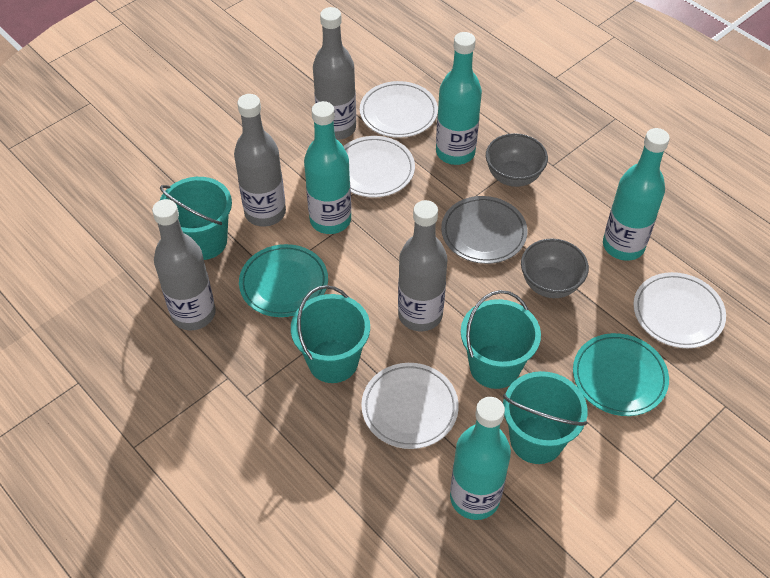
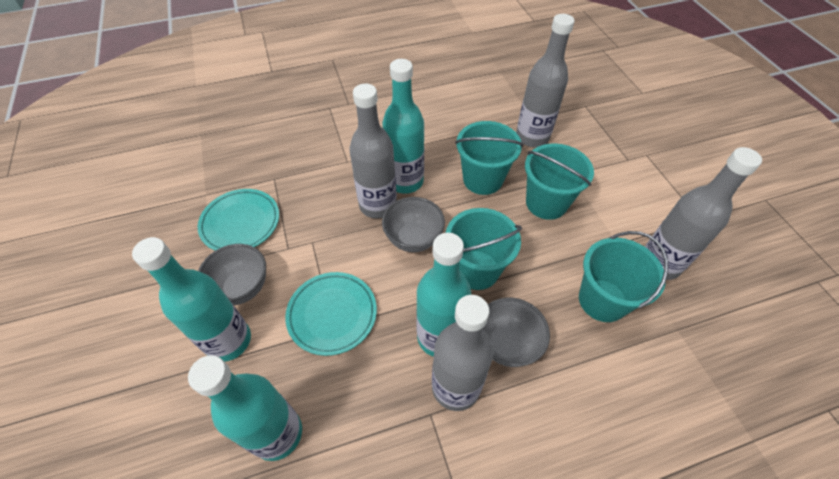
grey bowl: [486,133,548,187] [521,238,589,298] = 2 -> [198,244,266,305] [382,197,445,252] [483,298,550,367] = 3
grey plate: [441,196,527,264] = 1 -> none = 0
white plate: [343,136,415,198] [360,81,438,138] [361,363,459,449] [633,272,726,348] = 4 -> none = 0

